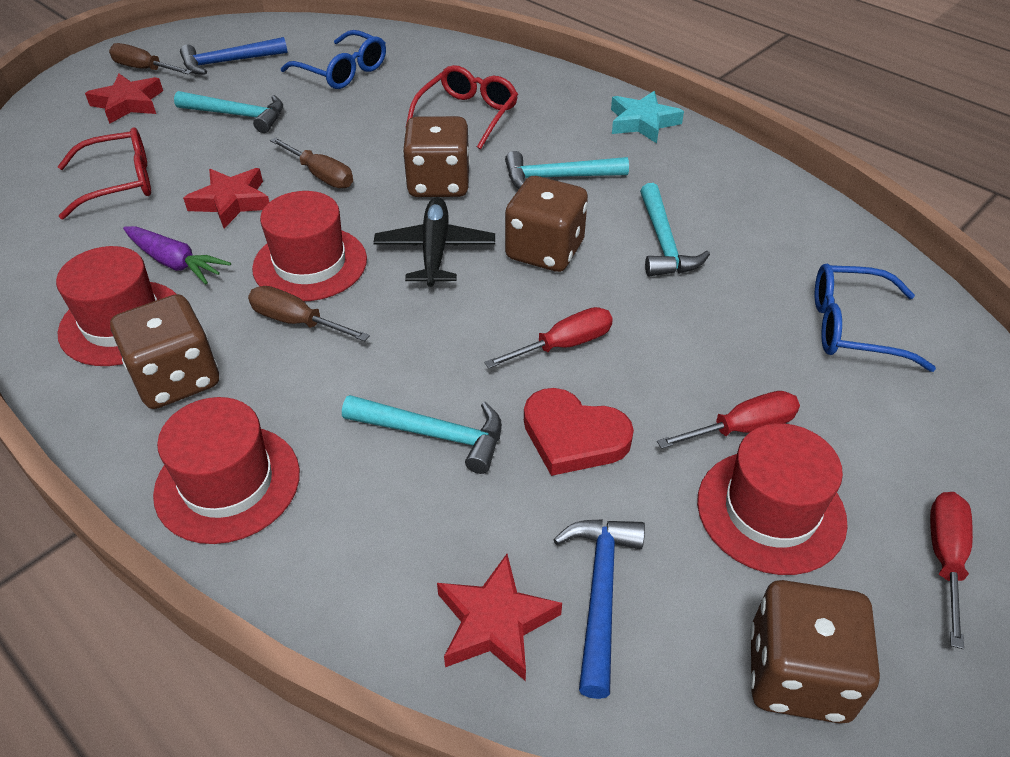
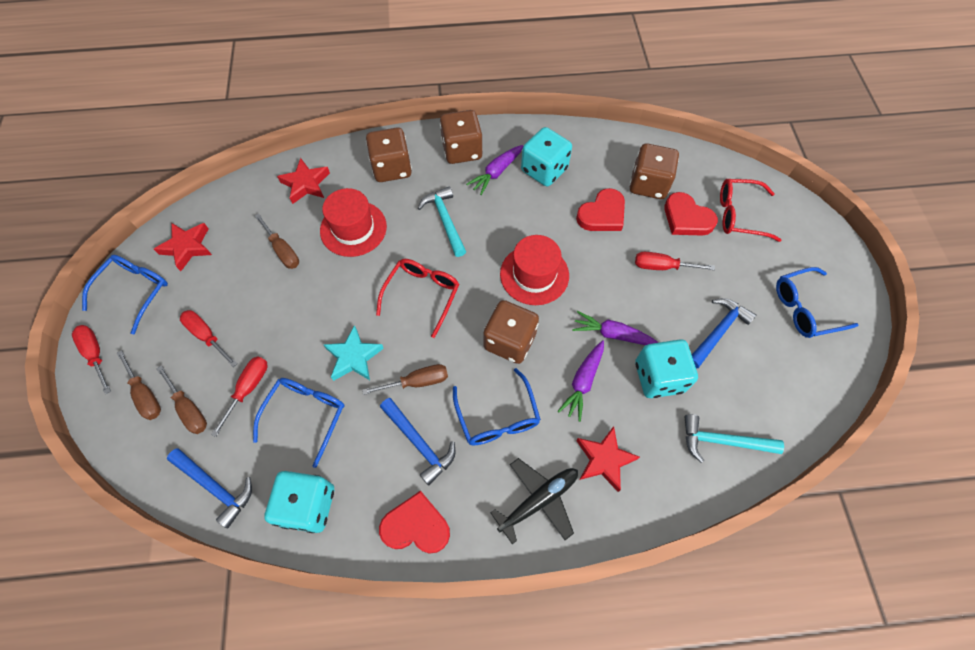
blue glasses: [281,30,386,89] [815,264,936,372] = 2 -> [82,255,168,334] [253,378,345,468] [453,368,541,446] [776,267,859,338] = 4
blue hammer: [180,37,288,75] [553,519,645,699] = 2 -> [167,448,252,528] [380,398,455,486] [692,298,756,369] = 3
brown screwdriver: [109,43,193,75] [248,286,370,341] [270,137,353,188] = 3 -> [117,350,161,420] [156,365,207,434] [255,214,299,269] [362,364,448,395] = 4
purple carrot: [123,226,231,284] = 1 -> [466,145,523,195] [558,340,604,422] [572,311,659,345] = 3
red hat: [56,246,176,366] [153,397,300,544] [252,191,367,301] [697,423,848,575] = 4 -> [320,188,387,257] [500,235,569,305] = 2
red heart: [524,388,634,476] = 1 -> [379,491,450,554] [576,188,625,231] [664,192,718,236] = 3
red screwdriver: [484,307,613,369] [657,391,800,449] [930,492,973,649] = 3 -> [72,325,111,394] [180,310,238,367] [211,356,268,437] [635,252,715,270] = 4
turquoise dice: none = 0 -> [264,471,334,533] [521,127,572,187] [635,339,698,398] = 3
turquoise hammer: [174,91,283,133] [342,395,502,474] [505,151,629,189] [640,183,710,276] = 4 -> [418,186,466,257] [685,414,784,463] = 2

